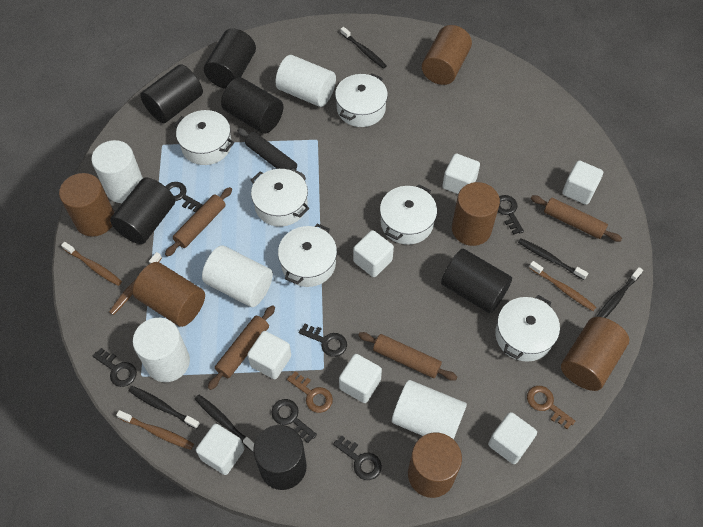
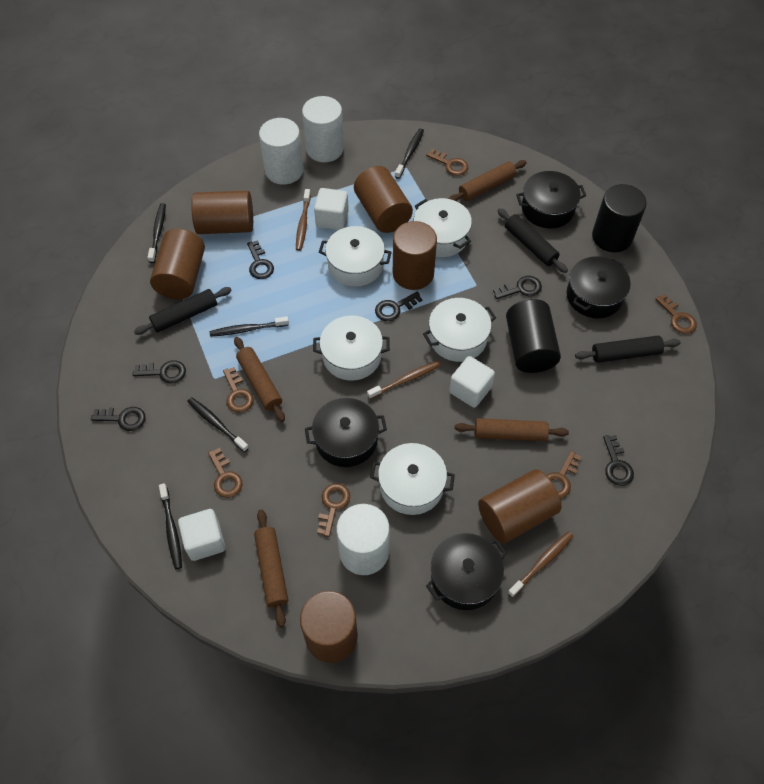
black cylinder: [110,177,175,244] [140,64,203,123] [204,28,256,89] [221,78,283,134] [253,425,307,490] [441,249,512,313] = 6 -> [506,299,561,373] [592,184,647,253] = 2
black pot: none = 0 -> [305,398,387,467] [426,533,507,610] [516,171,586,229] [567,257,631,318] = 4
black rolling pin: [237,128,306,181] = 1 -> [134,287,232,335] [498,208,568,273] [575,336,681,363] = 3
brown key: [287,371,333,413] [527,386,575,429] = 2 -> [208,448,243,498] [223,367,254,413] [317,483,350,537] [426,149,468,176] [546,451,582,499] [656,294,697,334] = 6
brown toothbrush: [61,242,122,286] [109,252,162,315] [116,410,194,450] [529,261,596,311] = 4 -> [296,189,311,251] [367,360,441,399] [508,532,574,598] = 3
white cube: [196,424,245,475] [247,331,291,379] [339,354,382,403] [353,230,394,277] [443,154,480,194] [488,412,537,464] [562,160,603,205] = 7 -> [178,509,225,561] [314,188,349,230] [449,356,495,408] = 3
white cylinder: [91,140,143,203] [133,318,190,382] [202,245,273,307] [275,55,336,107] [392,380,467,440] = 5 -> [259,118,304,185] [302,96,344,162] [336,504,390,575] = 3
white pot: [174,110,234,165] [251,169,310,227] [278,224,337,287] [335,73,388,127] [380,184,437,245] [495,295,560,362] = 6 -> [313,316,390,381] [319,226,392,287] [370,443,455,515] [414,198,472,257] [423,298,496,362] = 5

